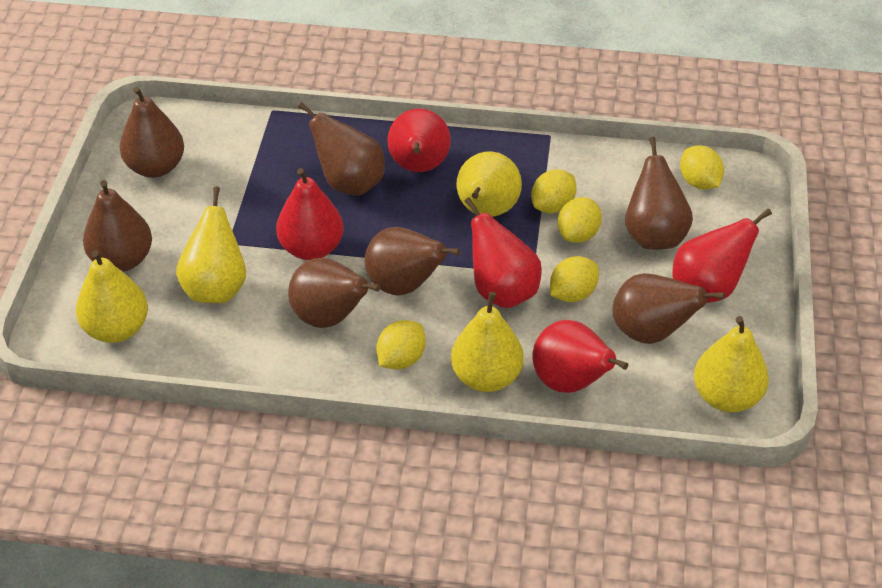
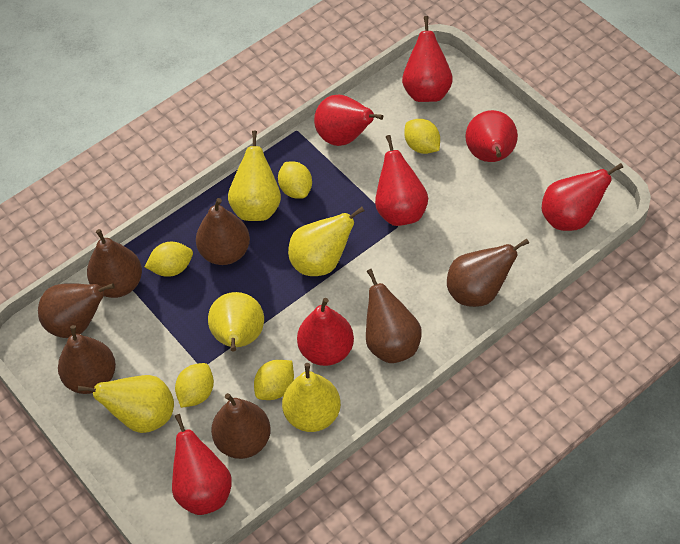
red pear: [276,168,344,260] [387,109,451,172] [464,197,542,308] [532,320,628,393] [672,208,772,303] = 5 -> [172,414,232,515] [297,298,354,366] [314,94,383,146] [375,135,428,226] [402,16,453,102] [465,110,518,162] [542,163,623,231] = 7

